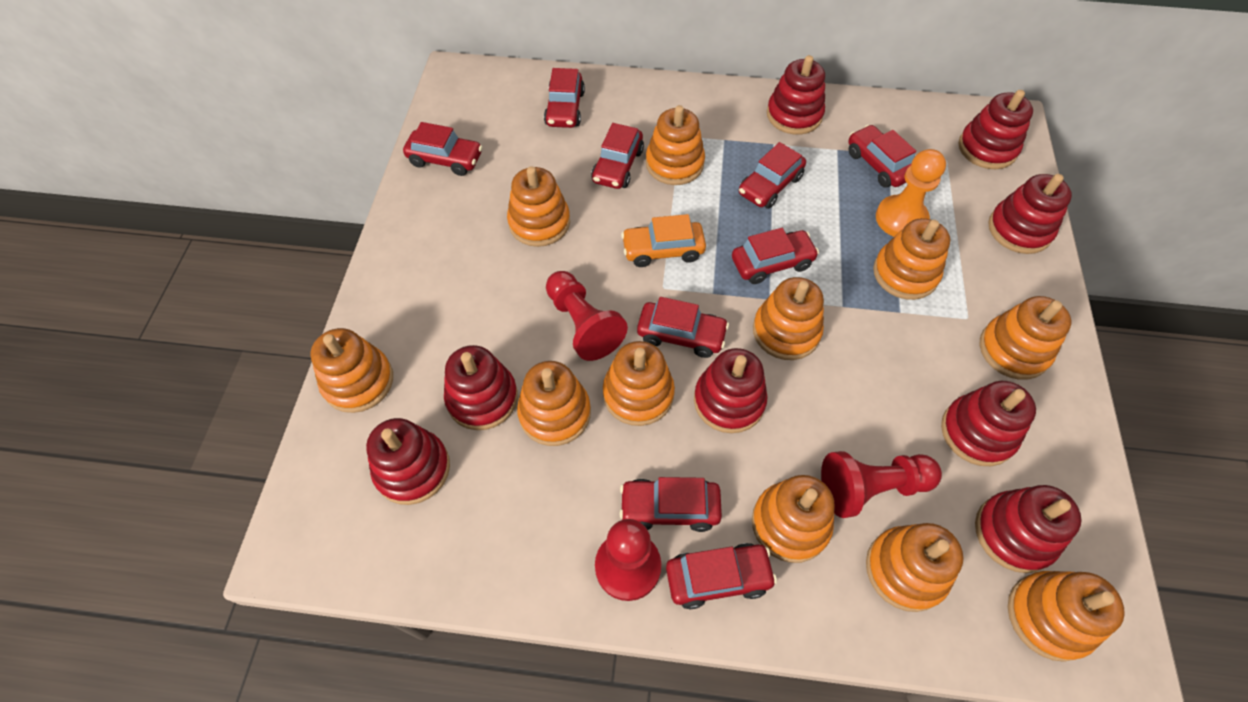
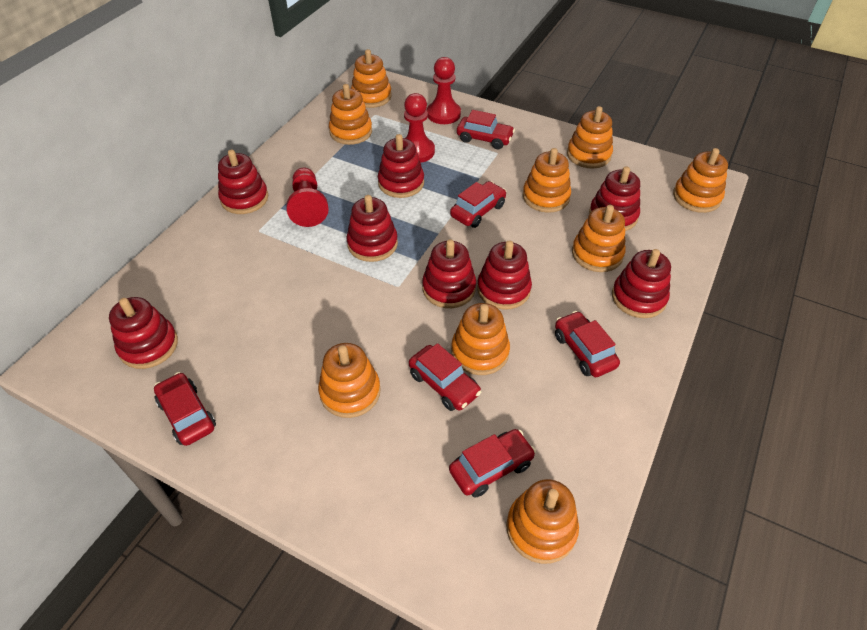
orange car: [621,214,706,267] = 1 -> none = 0
orange pawn: [876,149,946,237] = 1 -> none = 0
orange stacking toy: [311,328,393,413] [507,166,570,247] [517,361,591,446] [603,341,675,426] [646,105,705,185] [752,475,835,563] [753,277,824,360] [866,523,963,612] [873,218,950,300] [980,296,1071,380] [1008,571,1125,662] = 11 -> [318,343,381,418] [329,84,372,145] [351,49,392,108] [451,303,510,375] [506,479,579,564] [523,148,571,213] [567,106,613,169] [572,205,626,272] [673,148,728,213] = 9
red car: [403,122,482,176] [544,68,585,128] [591,123,644,189] [619,477,722,532] [637,297,729,358] [666,543,777,609] [732,228,819,284] [739,142,806,209] [848,125,916,188] = 9 -> [154,372,216,446] [409,343,481,411] [449,429,536,498] [450,181,507,228] [457,110,515,149] [555,311,620,377] = 6

